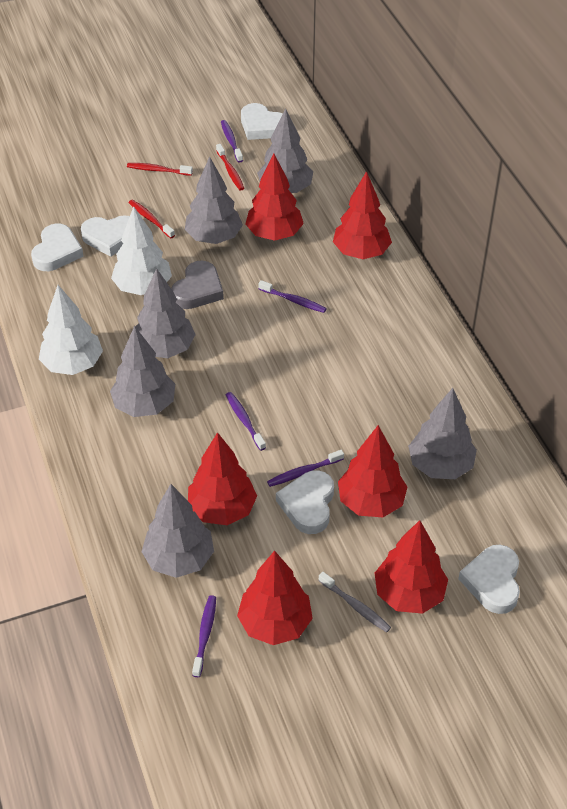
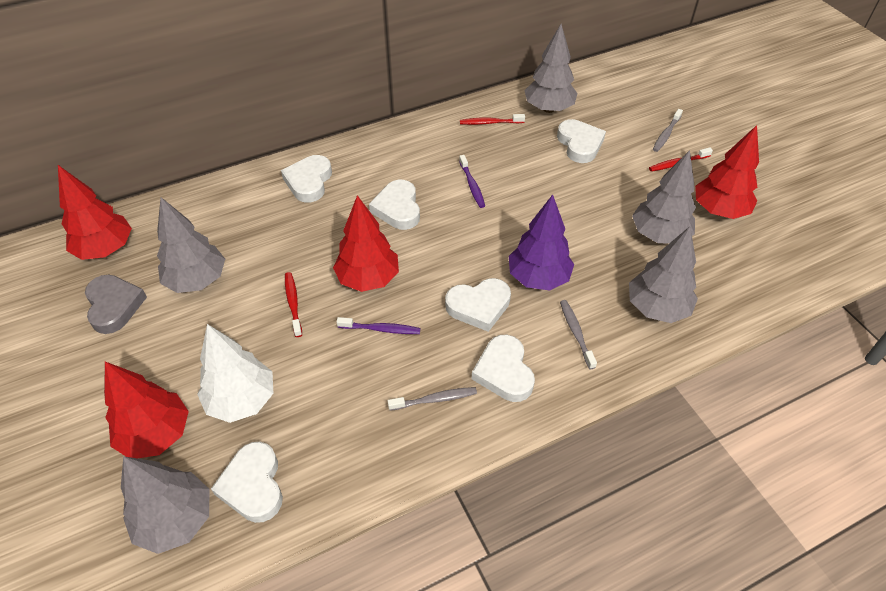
grey toothbrush: [318,572,391,633] = 1 -> [388,387,477,411] [560,300,597,369] [653,109,683,152] = 3
grey tree: [110,326,175,417] [135,268,196,358] [141,484,214,578] [185,156,243,244] [257,108,313,193] [408,388,477,479] = 6 -> [121,456,209,554] [157,197,225,293] [524,24,578,113] [629,226,698,323] [632,150,696,244] = 5
purple toothbrush: [192,595,216,677] [221,120,243,163] [226,392,266,451] [258,280,327,313] [267,450,344,487] = 5 -> [337,317,421,334] [459,155,485,208] = 2
purple tree: none = 0 -> [509,195,574,291] = 1
red tree: [188,432,257,525] [237,550,313,645] [245,154,304,241] [333,171,392,259] [338,425,407,517] [374,520,448,614] = 6 -> [58,165,132,260] [104,362,189,459] [333,195,399,292] [695,125,759,219] = 4
white heart: [31,223,84,271] [81,215,130,257] [241,103,283,140] [276,470,334,534] [458,545,520,614] = 5 -> [211,442,283,523] [281,155,332,203] [369,180,420,230] [445,278,511,332] [472,335,535,402] [557,119,606,163] = 6
white tree: [39,285,103,375] [111,206,172,295] = 2 -> [197,324,273,423] = 1

